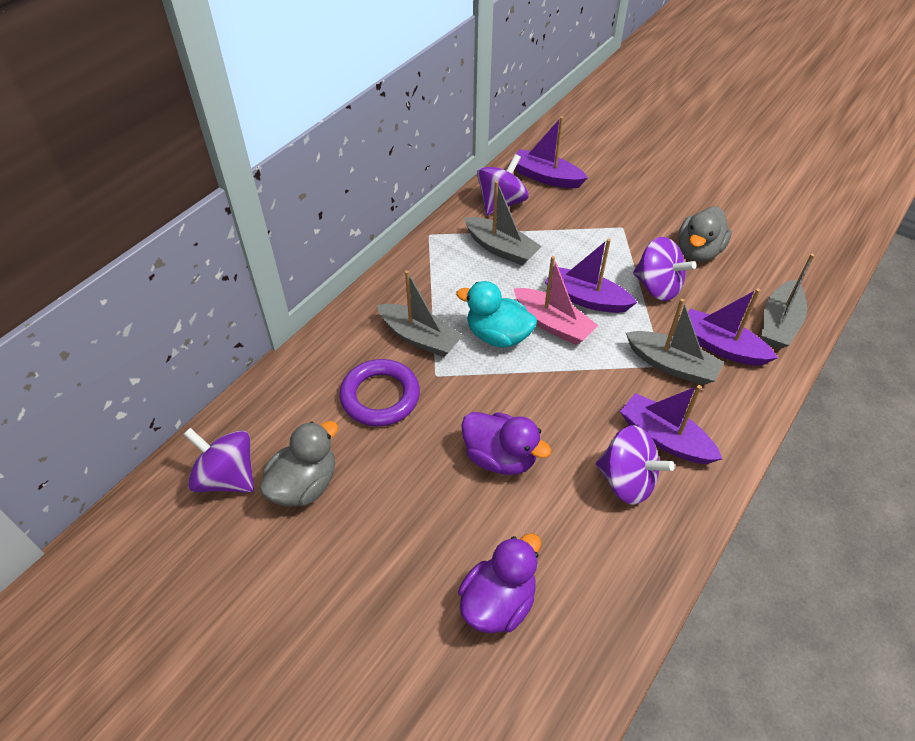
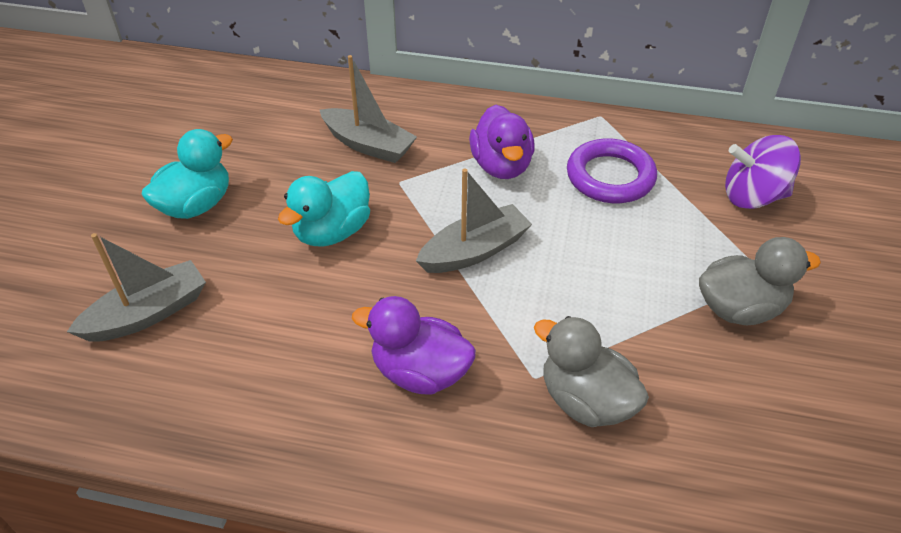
grey boat: [377,270,463,357] [464,181,541,265] [626,299,724,385] [762,254,814,349] = 4 -> [67,233,206,342] [320,55,417,163] [416,168,532,273] = 3
pink boat: [514,256,598,345] = 1 -> none = 0
purple boat: [511,116,588,188] [545,238,637,313] [620,385,722,464] [688,288,778,366] = 4 -> none = 0
purple spinning top: [183,428,254,493] [477,154,528,215] [596,426,675,505] [633,237,697,301] = 4 -> [725,135,801,209] = 1
turquoise duck: [456,281,537,347] = 1 -> [142,129,233,219] [278,171,370,247] = 2

